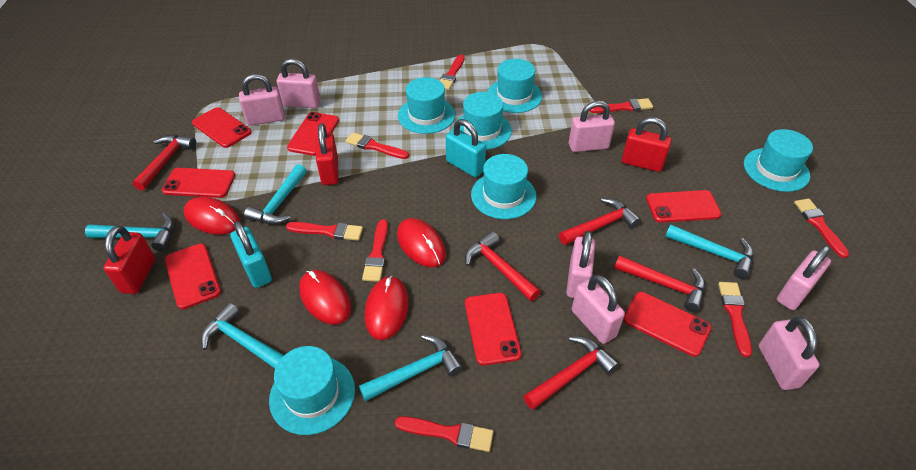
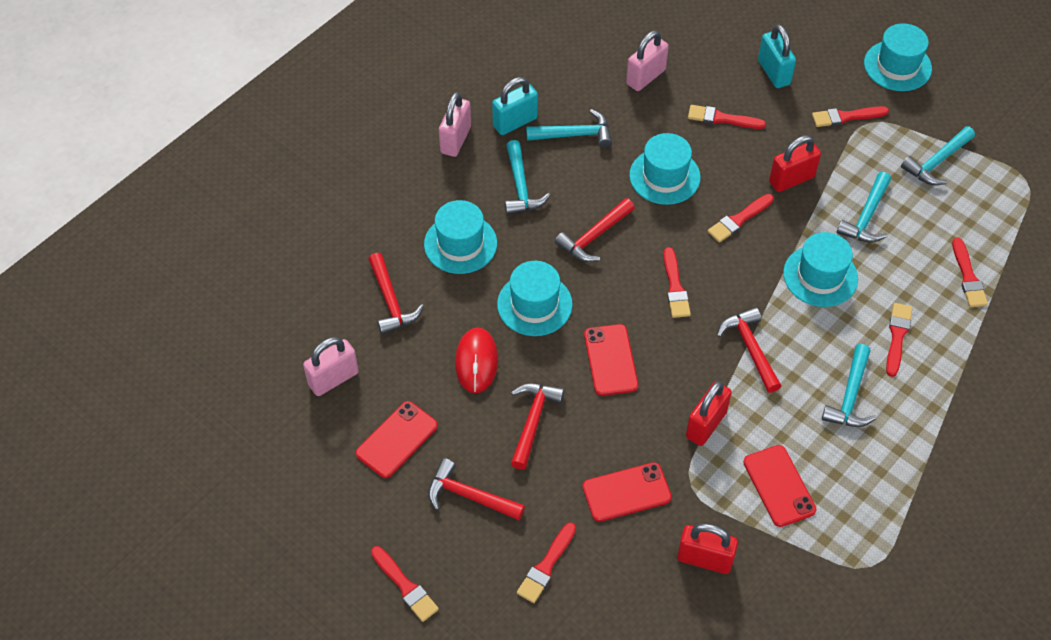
pink padlock: [239,74,285,126] [277,59,321,108] [566,231,595,298] [569,101,615,152] [572,275,625,344] [759,317,819,390] [777,245,831,310] = 7 -> [303,337,359,396] [439,92,471,157] [626,31,669,91] = 3
red mouse: [183,197,240,235] [299,270,351,325] [365,276,409,340] [397,218,446,267] = 4 -> [455,328,498,393] = 1
red phone: [162,168,235,198] [165,243,221,309] [192,107,252,148] [287,112,339,156] [465,293,522,366] [623,292,711,357] [646,190,721,223] = 7 -> [356,401,438,478] [582,462,672,522] [584,324,638,396] [743,445,816,527] = 4
turquoise hat: [269,346,355,435] [398,77,455,134] [453,92,512,150] [471,154,536,219] [487,59,542,113] [744,129,813,192] = 6 -> [424,200,497,274] [497,261,573,336] [629,133,701,205] [783,232,858,307] [864,23,932,91] = 5

